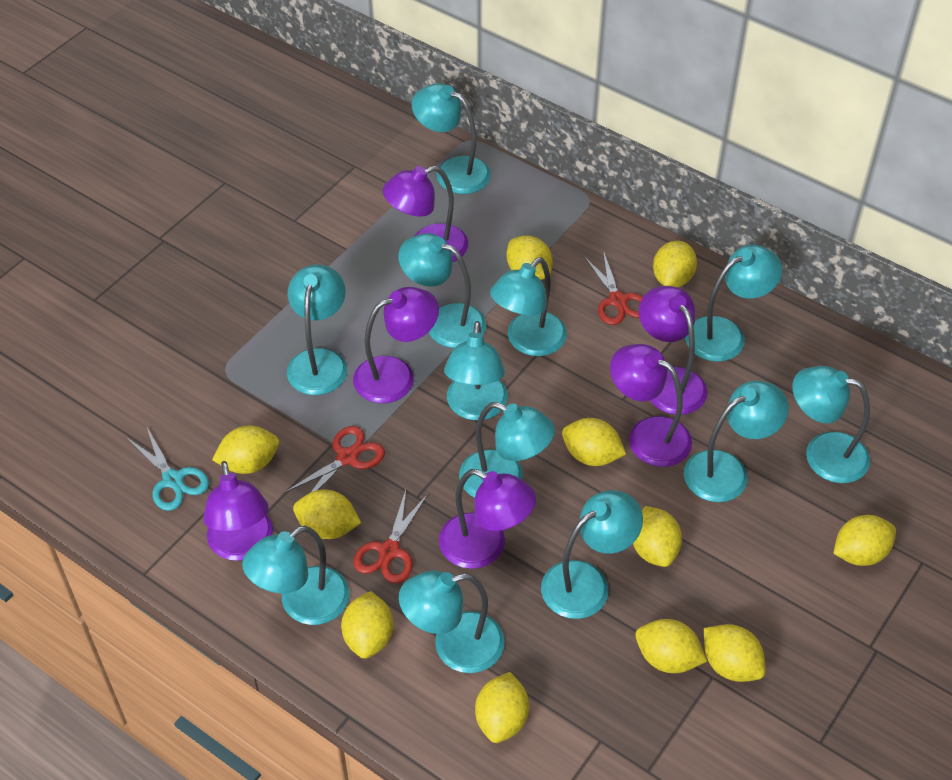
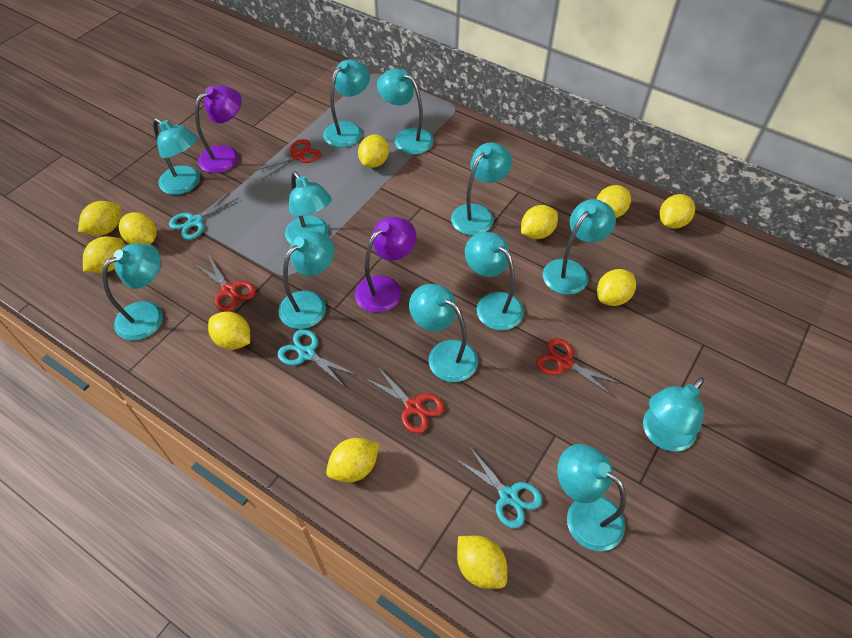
purple lamp: [204,461,273,561] [353,287,439,403] [383,166,468,262] [439,469,536,569] [610,344,692,467] [639,286,708,415] = 6 -> [195,85,242,173] [355,217,416,313] = 2
red scissors: [285,426,385,492] [353,490,428,583] [584,251,643,325] = 3 -> [195,255,256,312] [254,139,321,180] [364,366,445,434] [536,338,622,397] = 4
turquoise scissors: [126,428,209,511] = 1 -> [169,191,239,240] [277,329,357,387] [455,446,543,529] = 3

